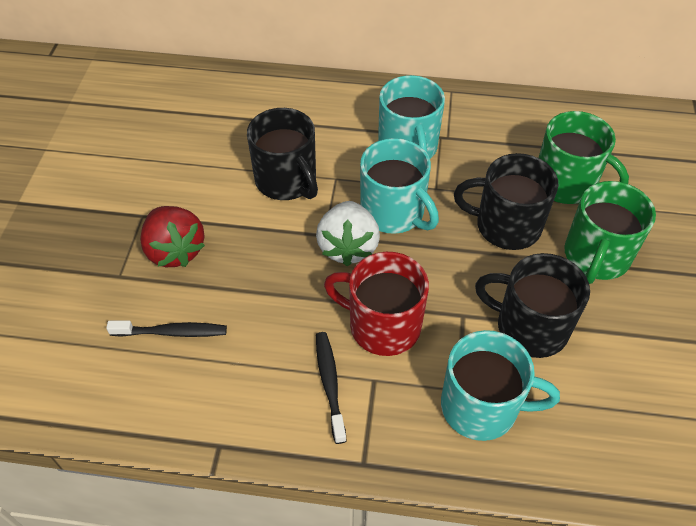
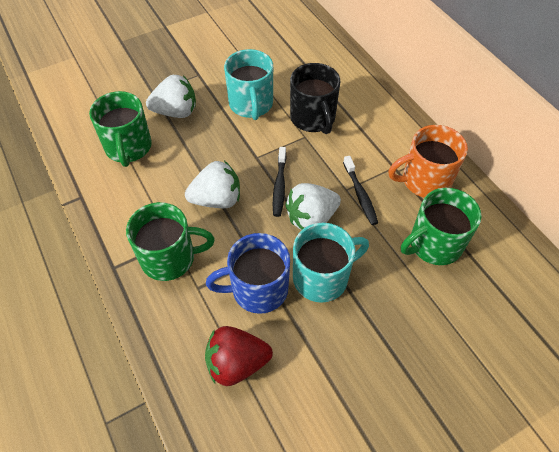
black mug: [247,108,318,200] [454,153,559,250] [475,253,590,358] = 3 -> [290,63,340,134] = 1
blue mug: none = 0 -> [206,233,290,314] = 1
green mug: [539,111,629,204] [564,181,656,284] = 2 -> [89,91,152,167] [126,202,215,281] [401,188,482,265] = 3
orange mug: none = 0 -> [388,125,468,197] = 1
red mug: [324,252,429,356] = 1 -> none = 0
turquoise mug: [360,138,439,234] [378,75,445,159] [441,330,560,441] = 3 -> [224,49,273,120] [293,223,369,303] = 2
white strawberry: [316,201,380,266] = 1 -> [146,75,196,118] [185,161,240,208] [285,183,341,230] = 3

